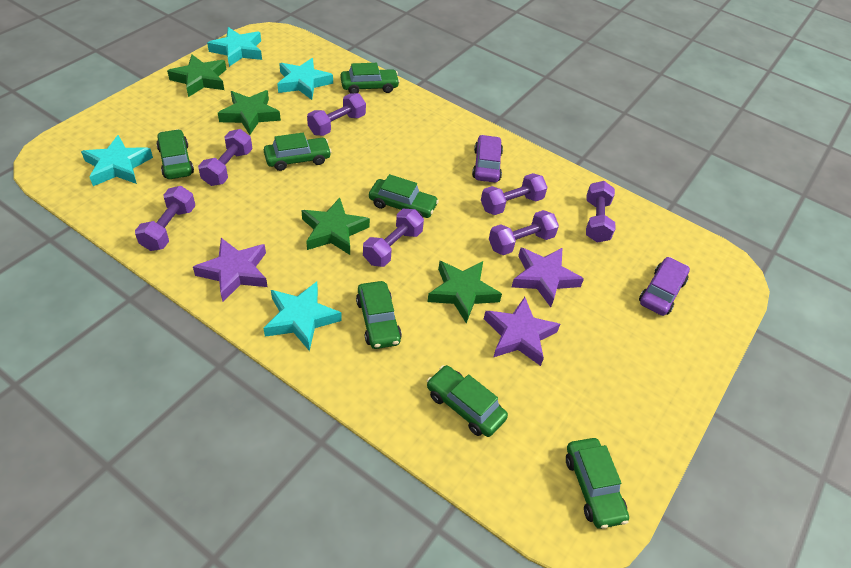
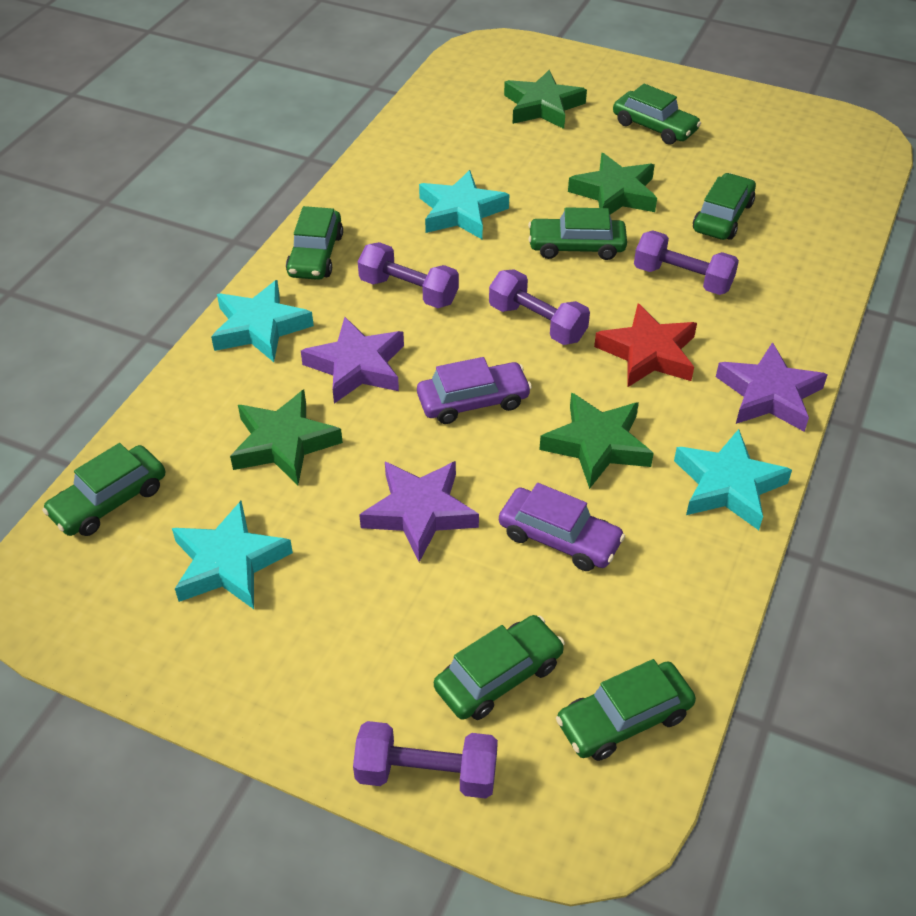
purple dumbbell: [135,186,195,251] [198,129,252,186] [307,93,366,136] [363,209,424,267] [481,173,548,215] [489,210,559,255] [586,181,615,243] = 7 -> [353,721,498,799] [358,242,459,308] [489,269,590,345] [634,230,739,295] = 4
red star: none = 0 -> [594,303,697,388] = 1

